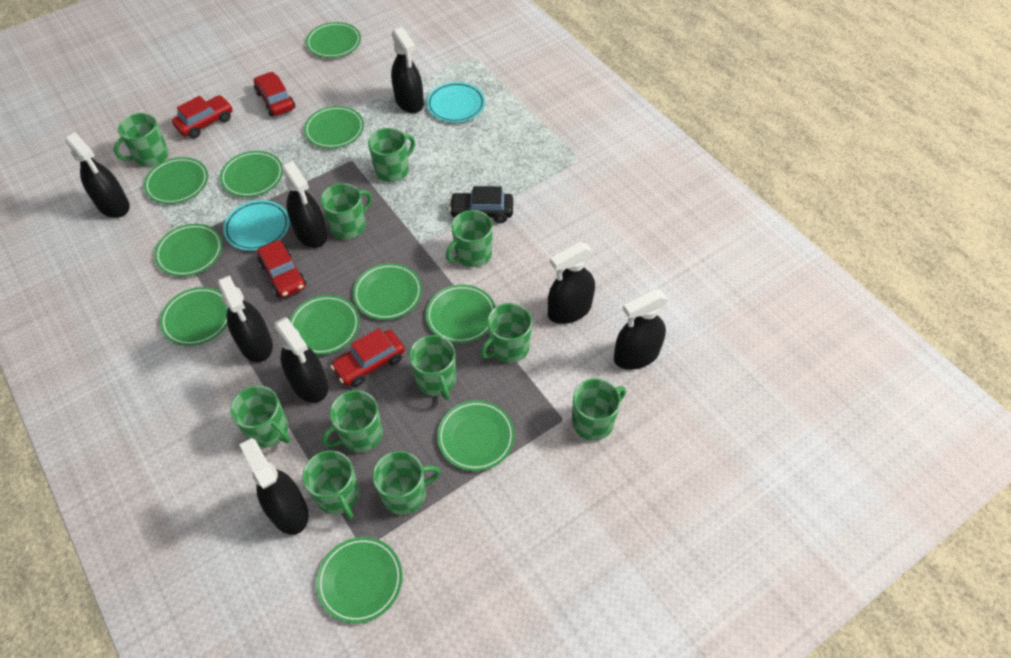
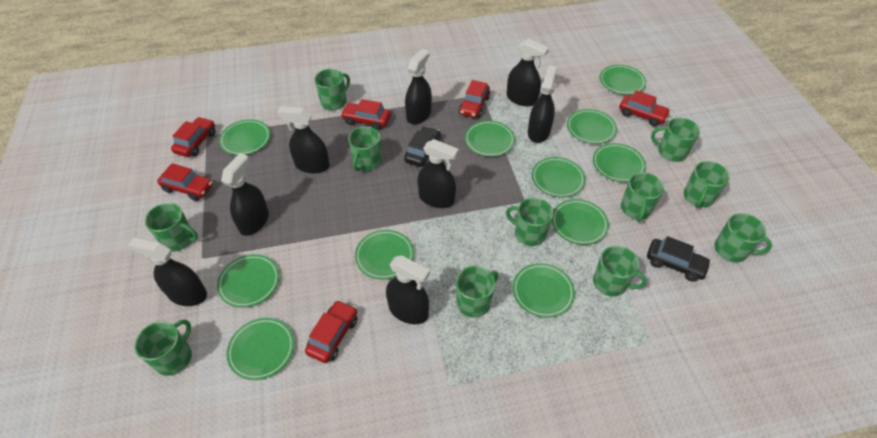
black car: [449,186,513,223] = 1 -> [404,126,441,167] [647,236,711,282] = 2
red car: [172,95,233,138] [254,72,295,116] [257,240,306,298] [330,328,405,387] = 4 -> [157,163,213,201] [171,117,215,157] [305,300,357,363] [341,99,391,130] [459,80,490,118] [619,90,671,126] = 6
turquoise plate: [223,200,290,251] [427,82,485,123] = 2 -> none = 0

